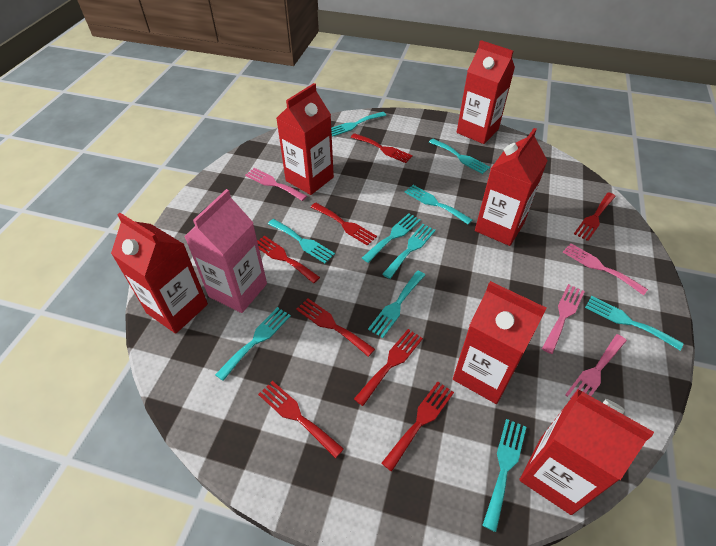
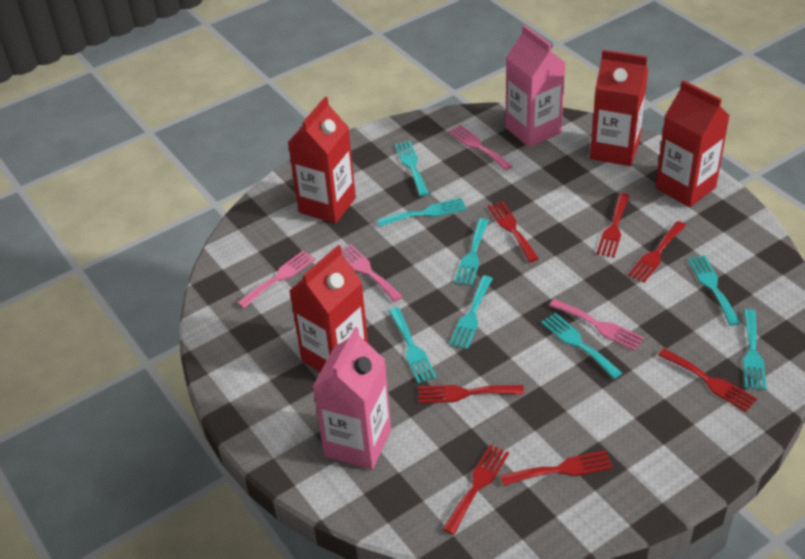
pink carton: [184,189,267,313] = 1 -> [313,327,391,470] [505,25,566,148] = 2
red carton: [111,213,208,334] [276,83,334,195] [453,281,547,404] [457,40,515,144] [475,128,548,246] [520,389,654,515] = 6 -> [288,97,356,224] [289,245,368,372] [590,50,648,166] [655,80,730,207] = 4
red fork: [257,235,320,283] [258,381,344,459] [296,298,375,357] [311,203,377,246] [351,133,413,163] [354,329,423,406] [381,381,454,471] [574,192,616,241] = 8 -> [418,385,524,403] [442,445,509,535] [487,201,539,262] [500,450,613,486] [596,193,630,258] [628,221,686,283] [658,348,757,412] = 7
turquoise fork: [215,307,291,381] [268,219,335,263] [331,112,386,137] [362,213,421,263] [368,271,425,338] [382,224,436,279] [405,185,472,224] [429,139,490,174] [482,419,526,532] [585,296,684,350] = 10 -> [377,198,467,227] [389,307,437,383] [395,141,429,196] [449,276,493,349] [454,218,489,286] [541,313,622,379] [687,255,740,326] [743,309,766,390] = 8

